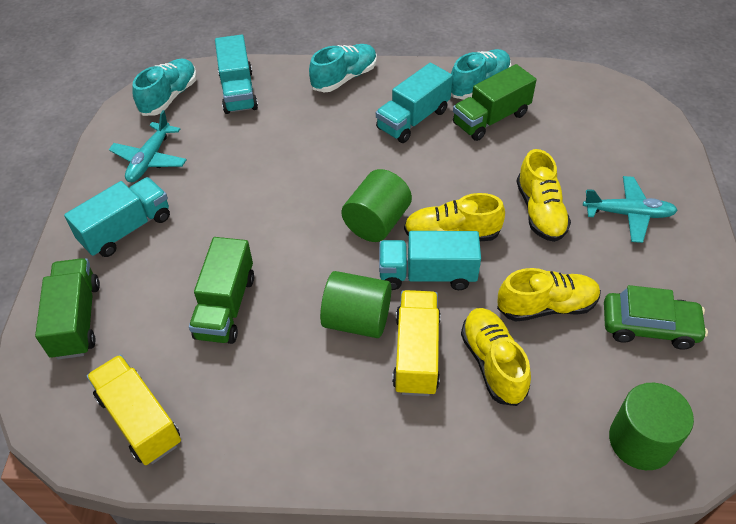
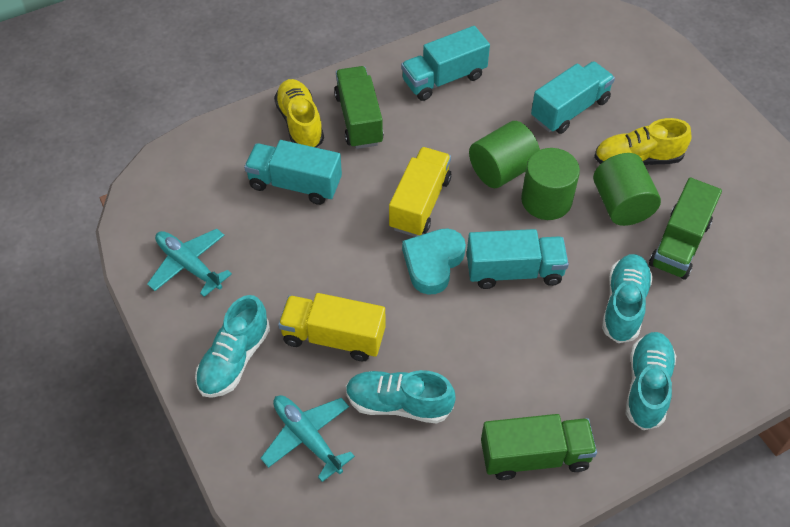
green car: [604,285,708,350] = 1 -> none = 0
turquoise heart: none = 0 -> [402,228,466,295] = 1
turquoise shoe: [132,58,197,116] [309,44,377,92] [451,49,511,100] = 3 -> [195,295,270,398] [346,370,456,423] [602,254,653,343] [626,332,676,430] = 4
yellow shoe: [404,193,505,241] [461,308,531,406] [497,268,601,322] [516,149,571,242] = 4 -> [274,79,324,148] [594,118,692,165] = 2

